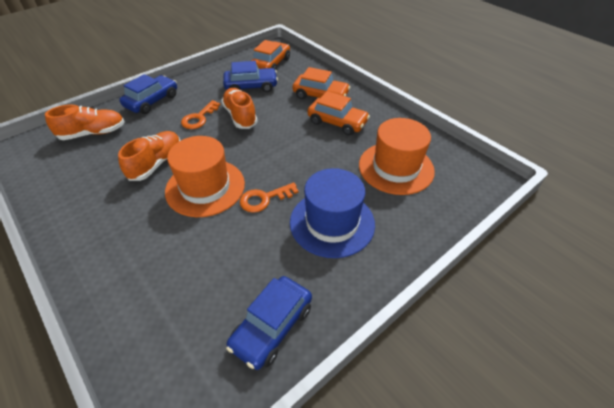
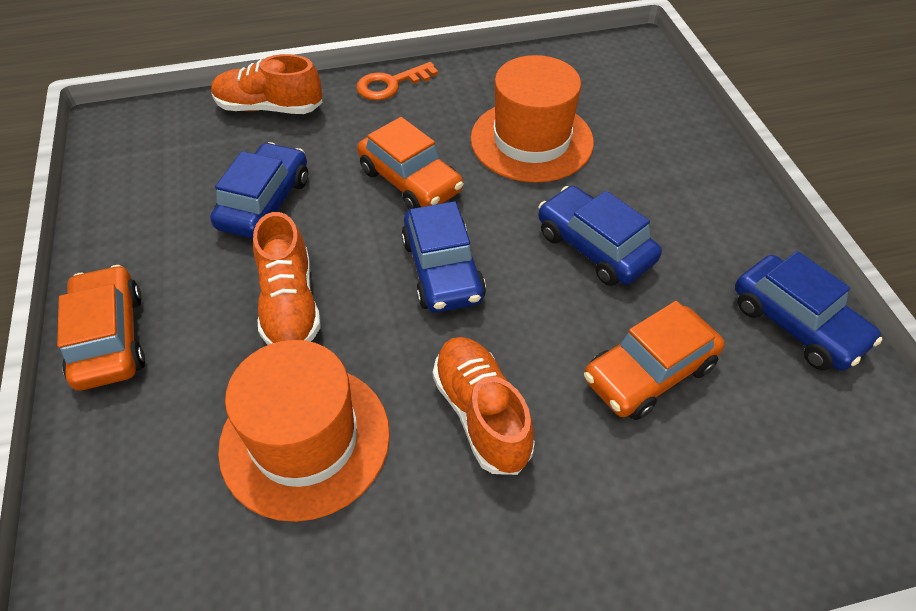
blue car: [119,74,177,114] [223,61,278,92] [226,276,312,370] = 3 -> [210,142,308,239] [401,201,486,313] [538,186,662,286] [735,251,882,370] = 4
blue hat: [290,168,375,258] = 1 -> none = 0
orange key: [181,100,220,129] [239,182,299,213] = 2 -> [357,62,438,100] = 1

